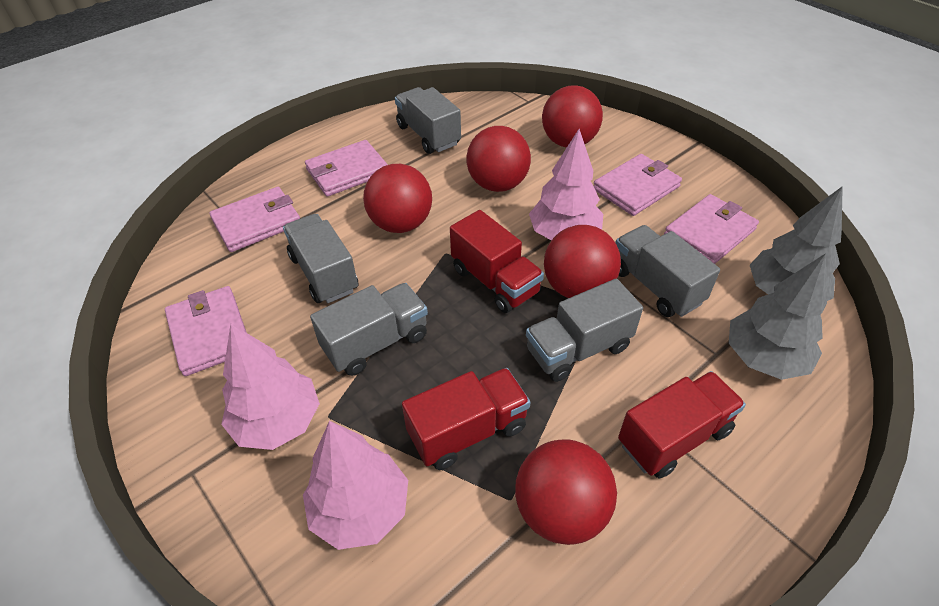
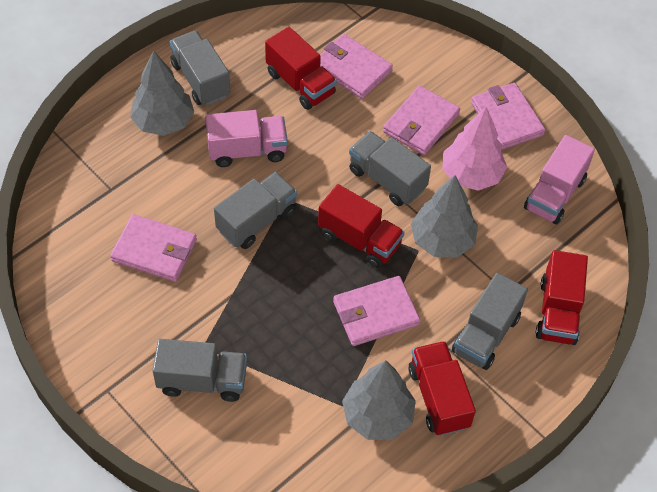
grey tree: [729,253,827,380] [750,186,843,301] = 2 -> [130,51,194,136] [342,360,416,440] [411,175,478,257] = 3
pink tree: [221,324,320,450] [303,421,408,550] [529,129,603,241] = 3 -> [442,107,507,191] = 1
pink truck: none = 0 -> [205,110,288,167] [524,135,595,224] = 2
red ball: [363,164,432,233] [466,126,531,192] [515,439,617,545] [542,85,603,148] [544,225,621,298] = 5 -> none = 0
red truck: [402,368,530,470] [450,210,544,313] [618,371,746,479] = 3 -> [265,27,337,110] [318,184,405,268] [409,341,476,436] [536,250,588,345] = 4

